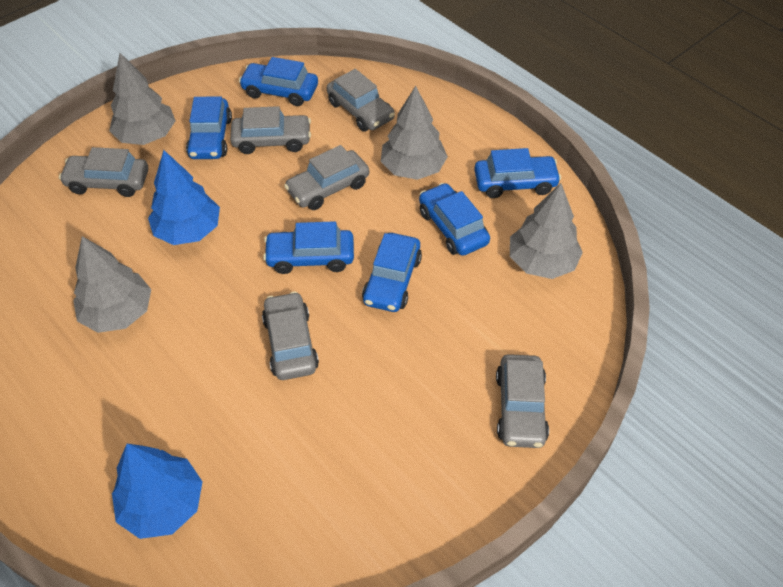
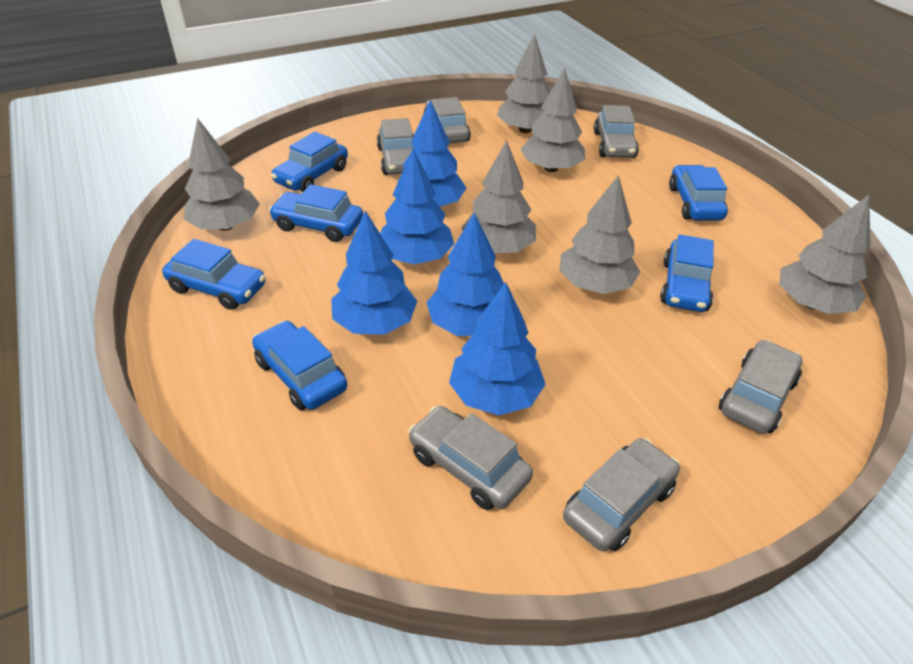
blue tree: [112,444,203,539] [148,150,220,245] = 2 -> [331,211,417,335] [380,149,454,264] [398,100,466,207] [426,213,504,336] [449,282,546,415] = 5
grey tree: [73,236,152,333] [109,53,175,145] [381,86,448,180] [510,183,583,279] = 4 -> [184,118,260,231] [461,140,536,253] [497,34,551,133] [520,68,585,172] [559,175,640,294] [779,195,871,314] = 6

